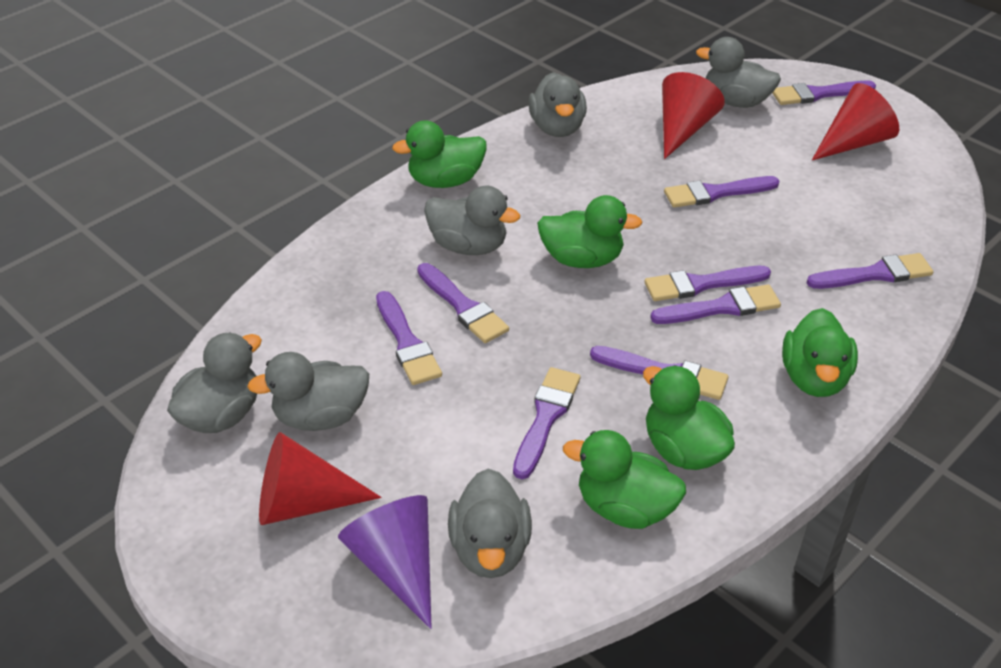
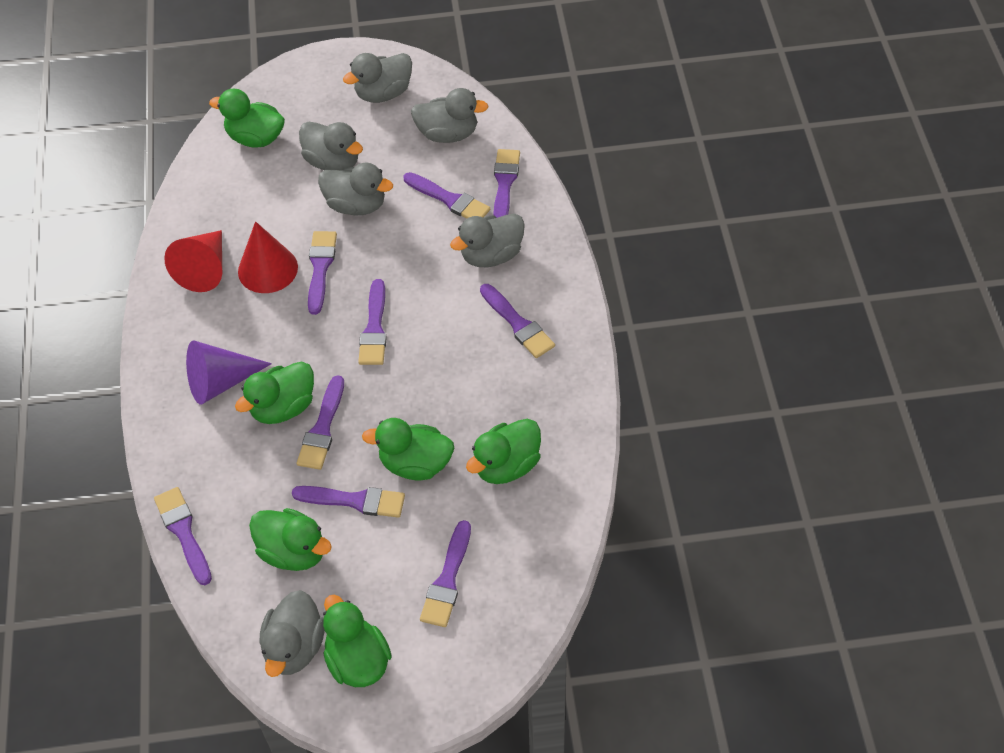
green duck: [392,120,487,188] [537,195,643,268] [563,430,686,529] [643,365,735,470] [782,308,858,397] = 5 -> [209,89,285,148] [235,361,314,424] [249,508,332,571] [323,595,392,687] [362,418,454,481] [466,419,541,484] = 6
red cone: [259,432,381,525] [662,72,725,159] [812,83,899,160] = 3 -> [164,230,222,292] [238,221,298,293] = 2

